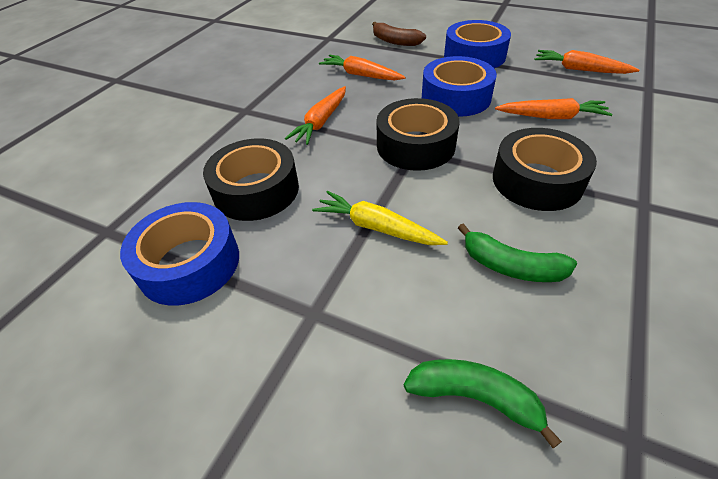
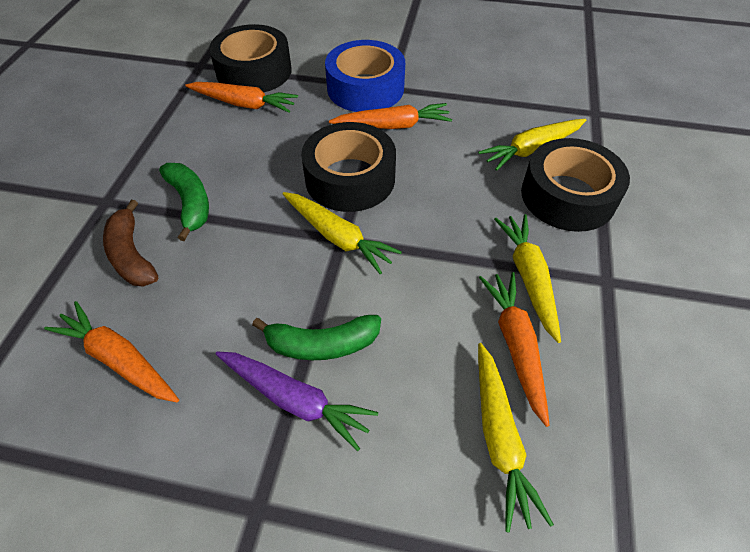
blue tape: [120,202,239,306] [422,56,497,117] [444,20,511,68] = 3 -> [325,40,405,112] = 1
purple carrot: none = 0 -> [216,351,378,451] = 1
yellow carrot: [312,191,448,245] = 1 -> [282,192,402,274] [478,119,586,171] [478,343,554,533] [494,214,561,343] = 4

